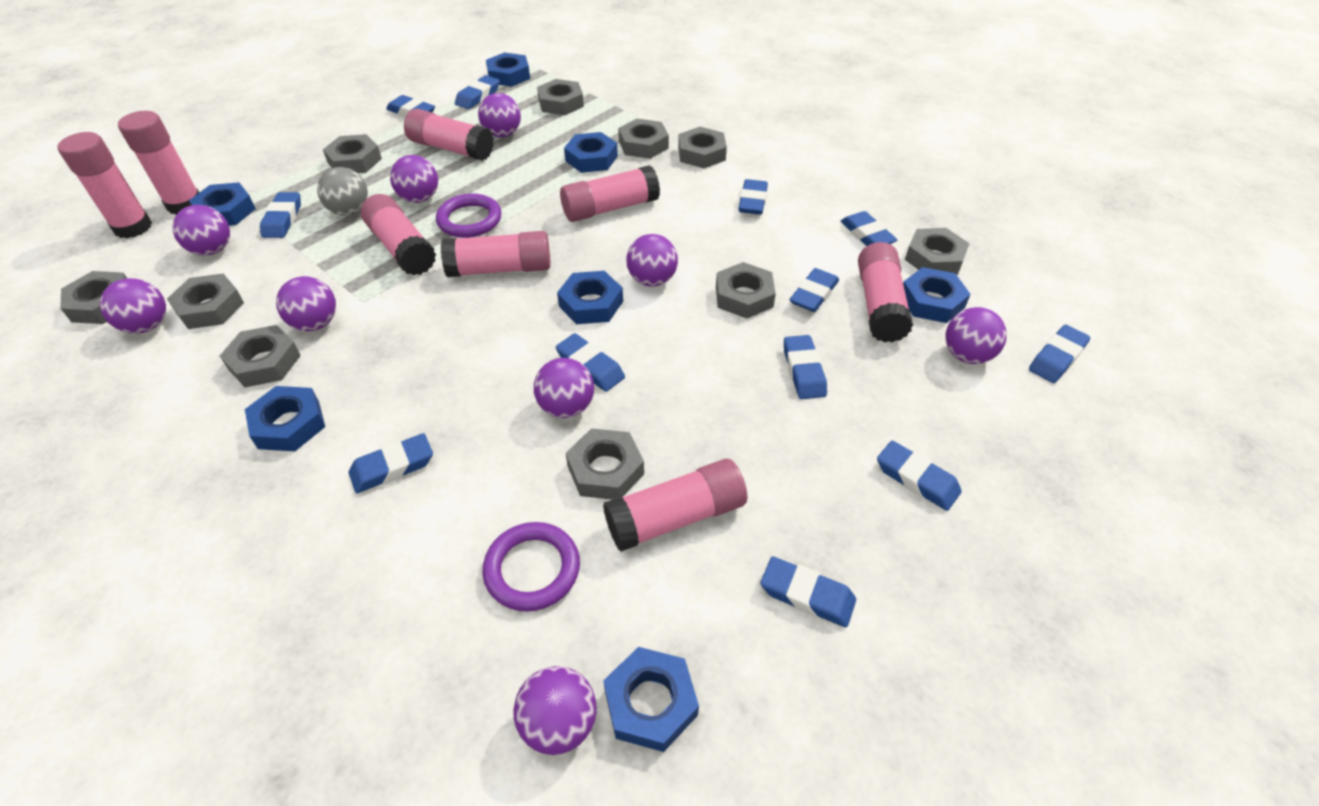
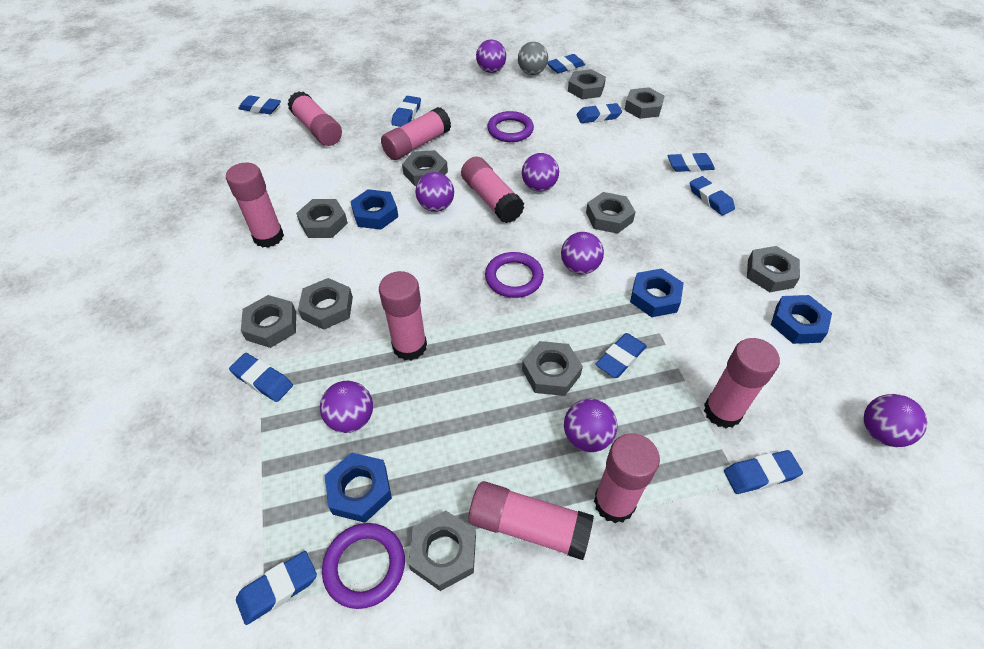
blue eraser: [260,192,301,238] [349,433,433,493] [386,95,435,117] [455,75,500,109] [556,333,625,392] [739,179,768,215] [760,557,856,627] [784,335,827,399] [790,268,839,312] [840,211,898,246] [877,441,962,511] [1029,325,1090,383] = 12 -> [229,353,293,402] [236,551,317,625] [238,95,281,114] [391,96,421,127] [547,54,585,73] [577,103,622,123] [596,333,647,378] [668,152,715,172] [690,176,735,215] [724,450,803,494] = 10
blue nut: [189,182,256,226] [245,386,325,451] [486,52,530,87] [557,271,623,324] [564,132,618,173] [603,647,699,752] [903,267,971,323] = 7 -> [325,453,392,523] [350,189,398,230] [630,268,684,317] [771,295,832,344] = 4
purple ball: [100,278,166,333] [172,205,230,255] [276,276,336,331] [390,155,438,203] [478,93,521,138] [514,666,597,755] [534,358,594,418] [626,234,678,286] [945,307,1007,364] = 9 -> [320,381,373,433] [415,172,454,212] [476,40,506,73] [522,153,559,192] [561,232,604,275] [564,399,617,452] [864,394,927,447] = 7
purple ring: [436,194,501,238] [482,522,580,612] = 2 -> [322,523,405,609] [485,252,544,298] [487,111,534,142] = 3

